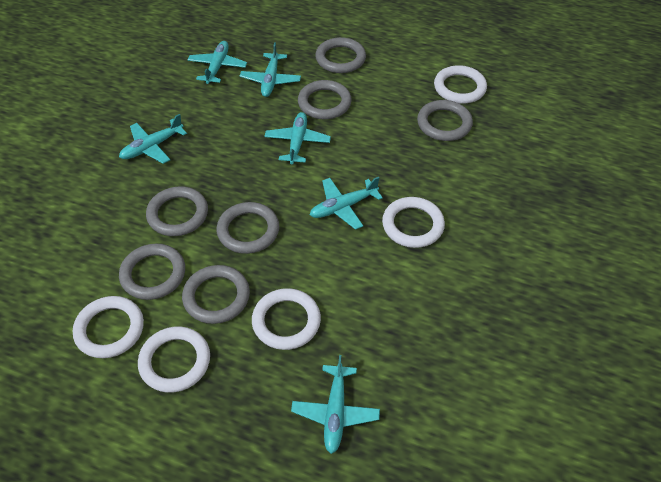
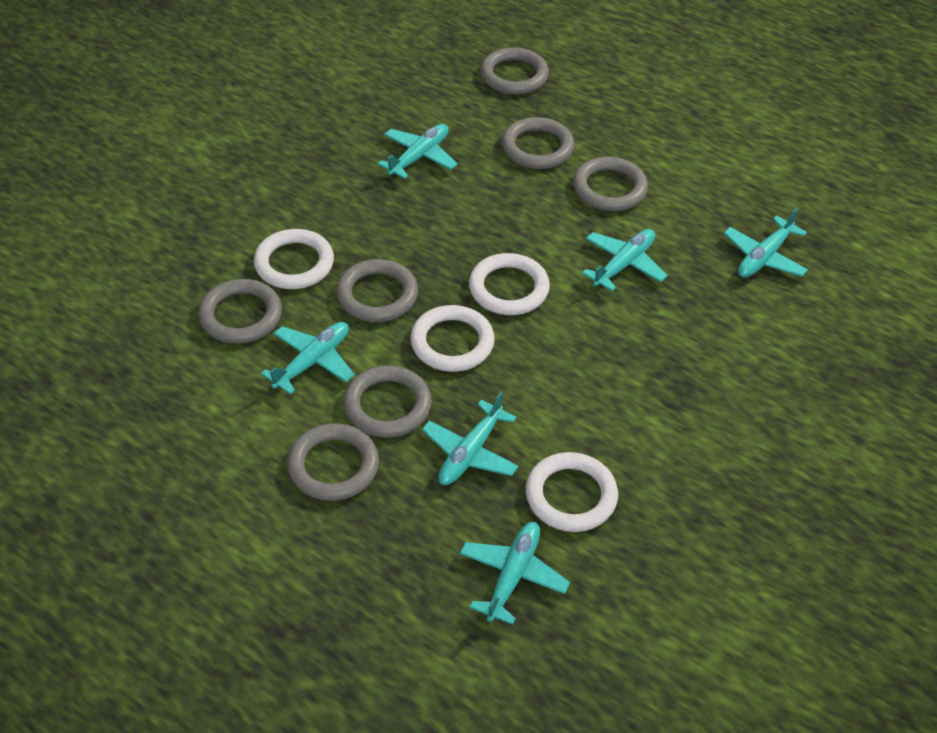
white ring: [73,296,144,358] [138,326,210,393] [252,288,321,350] [382,197,445,248] [434,65,487,104] = 5 -> [254,229,334,289] [411,305,495,372] [469,253,550,315] [526,452,618,532] = 4

